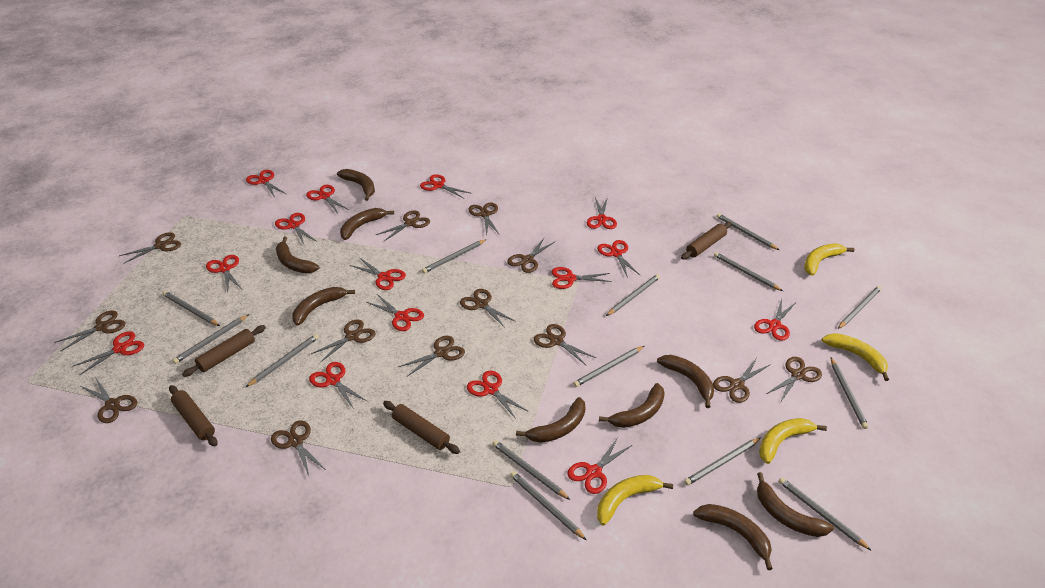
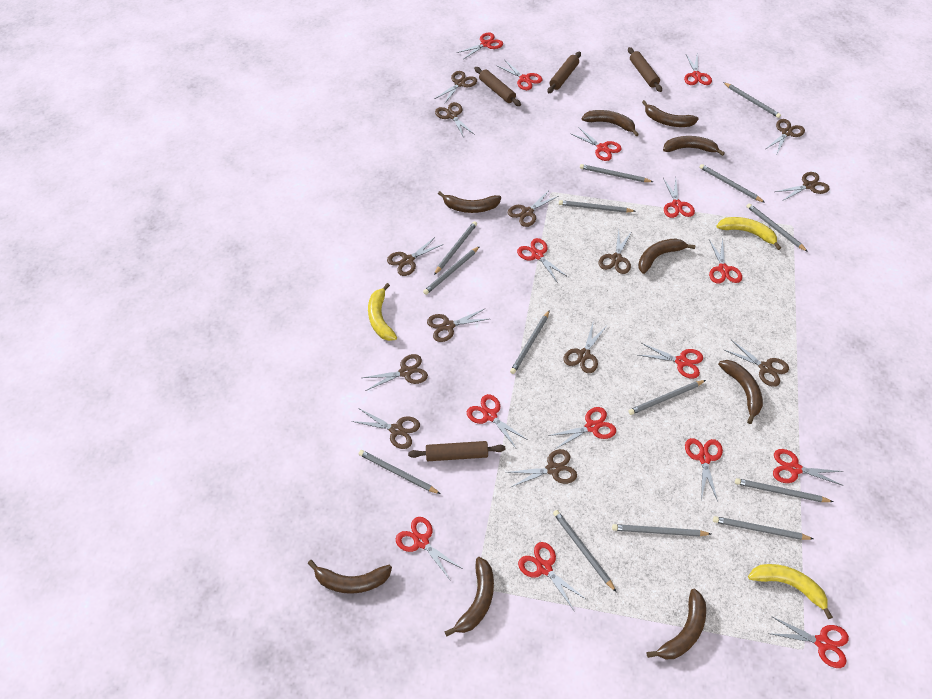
yellow banana: [597,475,673,525] [759,418,827,464] [804,243,855,276] [822,333,889,381] = 4 -> [368,283,397,341] [716,217,781,250] [748,564,833,619] = 3

